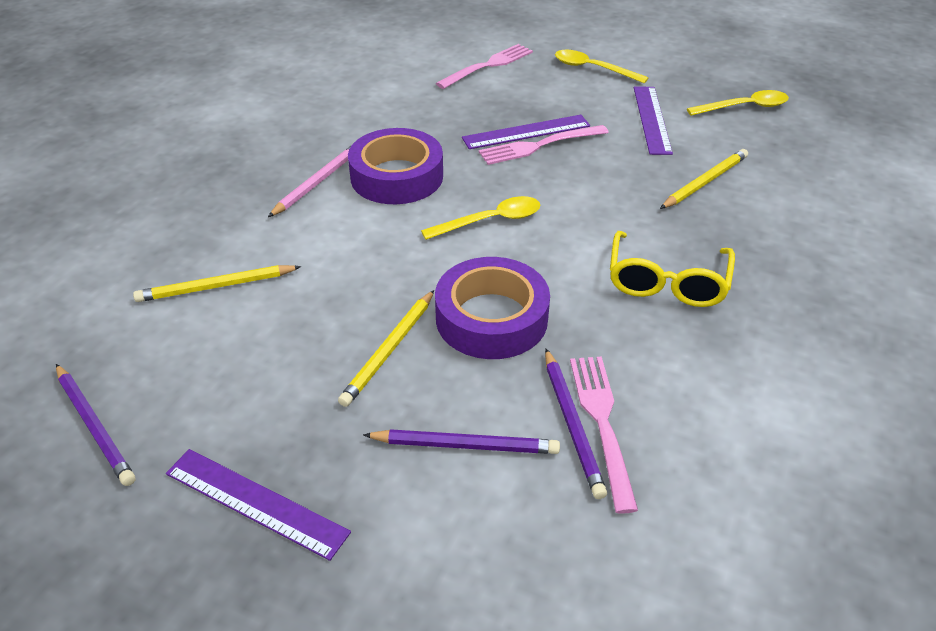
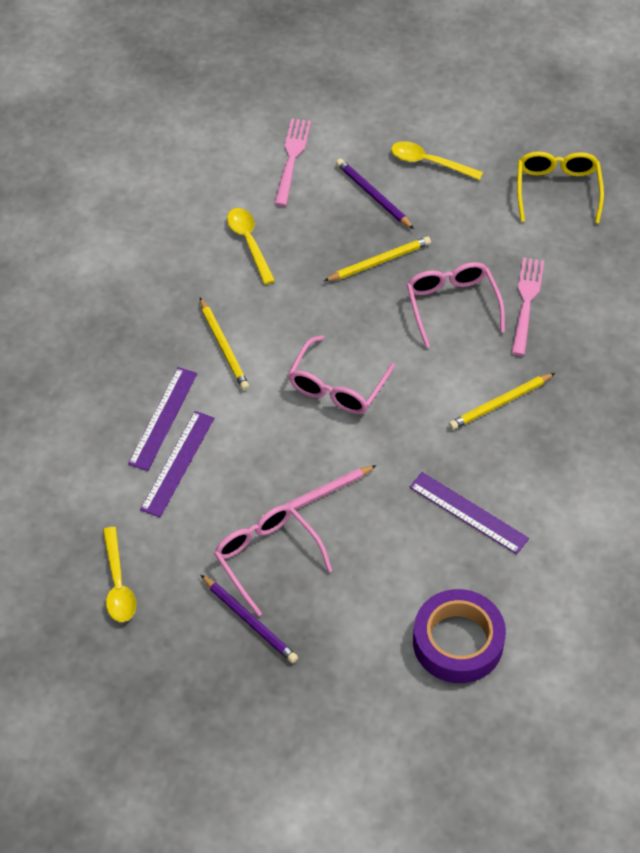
pink fork: [436,44,533,89] [479,125,609,165] [570,356,638,514] = 3 -> [274,118,311,206] [511,257,544,356] = 2
pink glasses: none = 0 -> [214,505,332,616] [288,335,395,414] [406,262,505,348] = 3
purple pencil: [56,364,135,486] [363,429,560,454] [545,349,607,499] = 3 -> [201,575,298,663] [336,159,414,229] = 2
purple tape: [348,128,443,204] [435,257,550,359] = 2 -> [413,589,506,683] = 1

